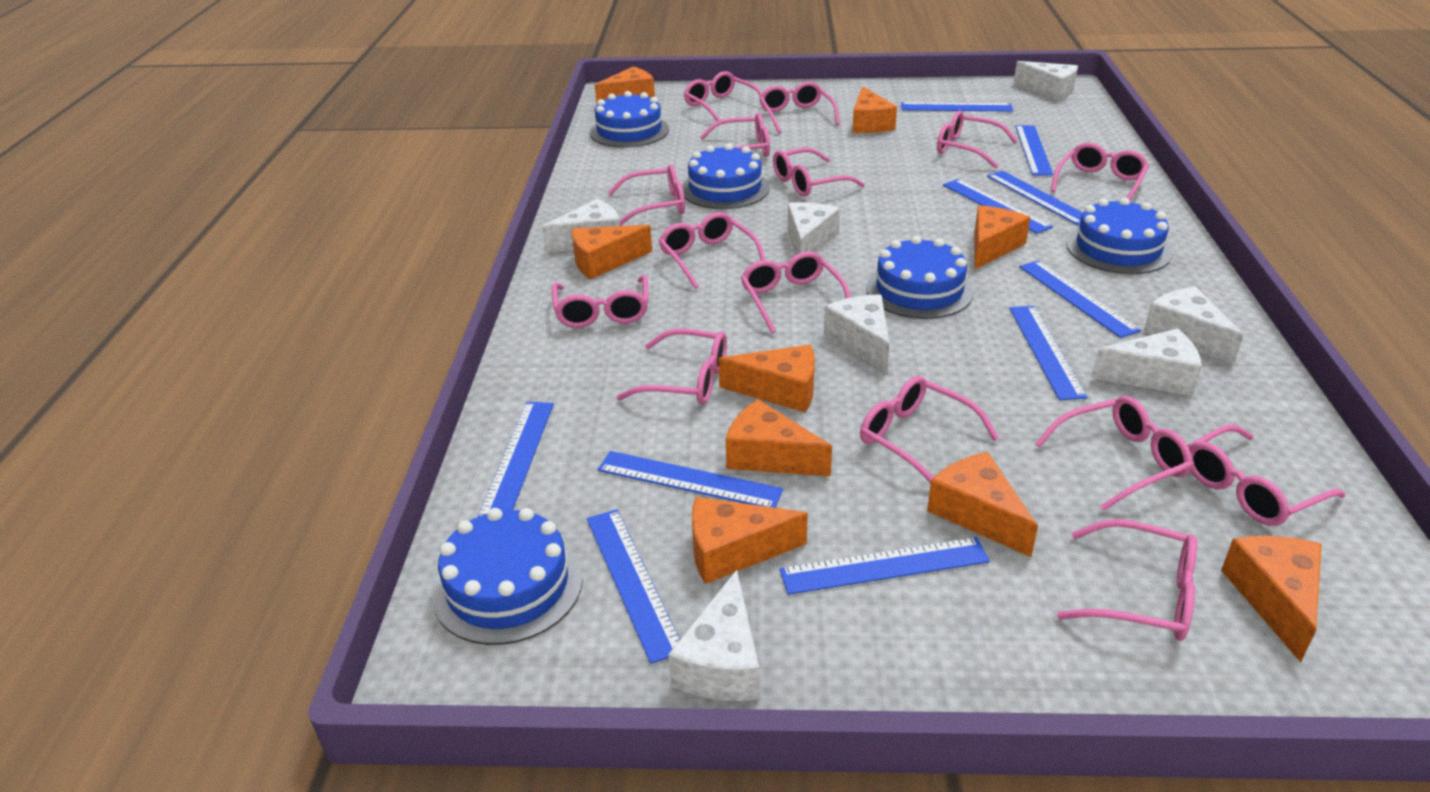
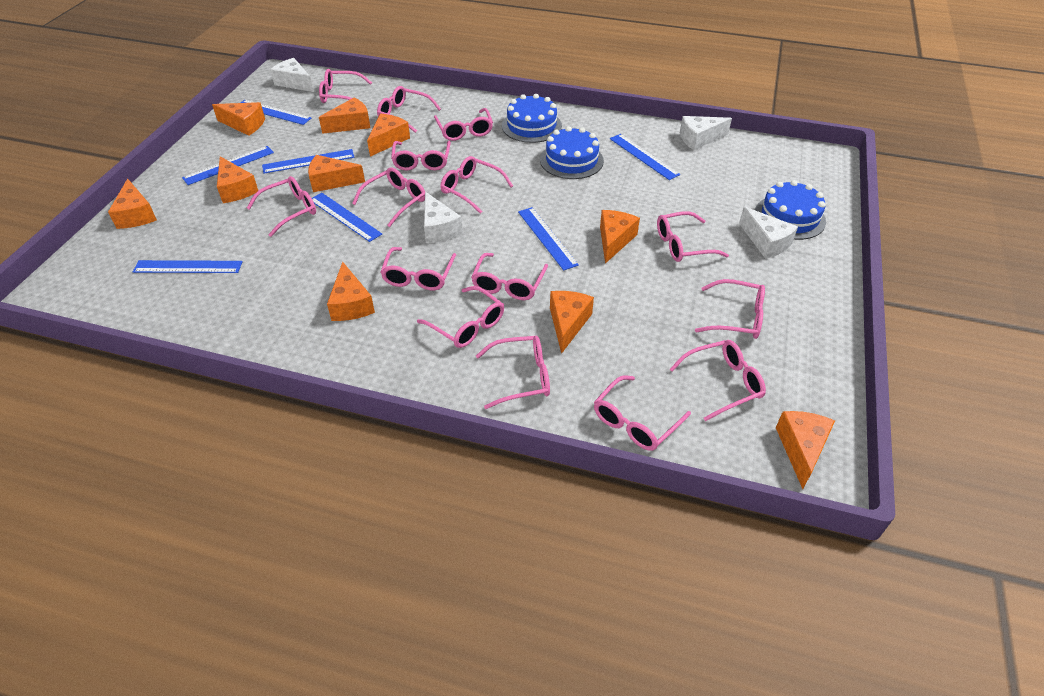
blue cake: [432,508,583,645] [590,91,669,148] [682,143,770,209] [866,236,974,319] [1066,198,1172,274] = 5 -> [502,94,562,143] [540,126,604,179] [755,180,826,240] = 3
blue ruler: [478,402,554,517] [587,509,680,664] [598,451,783,508] [780,537,990,595] [901,102,1013,112] [943,179,1053,234] [987,171,1083,225] [1009,306,1087,400] [1015,125,1053,176] [1019,260,1141,338] = 10 -> [133,260,243,273] [182,146,274,185] [241,100,311,125] [262,149,355,173] [312,193,382,242] [518,207,579,271] [610,134,680,180] = 7
orange cheese: [572,225,652,280] [595,67,655,103] [692,497,808,584] [719,345,815,413] [726,399,832,477] [852,86,897,133] [927,452,1038,557] [974,205,1030,269] [1221,536,1322,662] = 9 -> [108,178,157,229] [212,102,265,136] [217,156,258,203] [308,155,365,192] [319,98,370,134] [327,262,375,321] [367,113,410,157] [550,291,594,354] [600,210,640,264] [776,411,835,489] = 10
white cheese: [542,199,620,253] [668,570,759,701] [787,202,840,255] [824,294,890,373] [1014,61,1078,101] [1092,329,1202,396] [1144,286,1244,364] = 7 -> [270,58,314,92] [424,192,463,243] [680,116,732,150] [739,207,798,259] = 4

